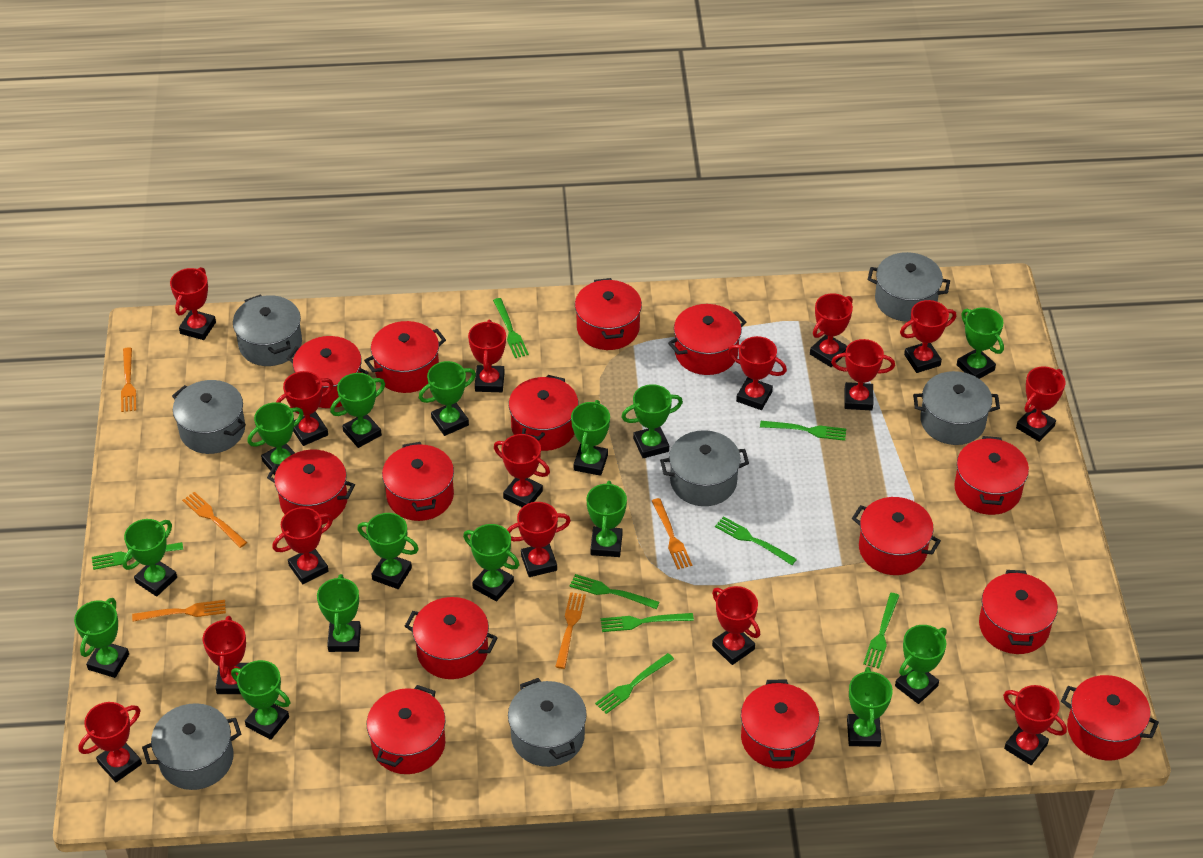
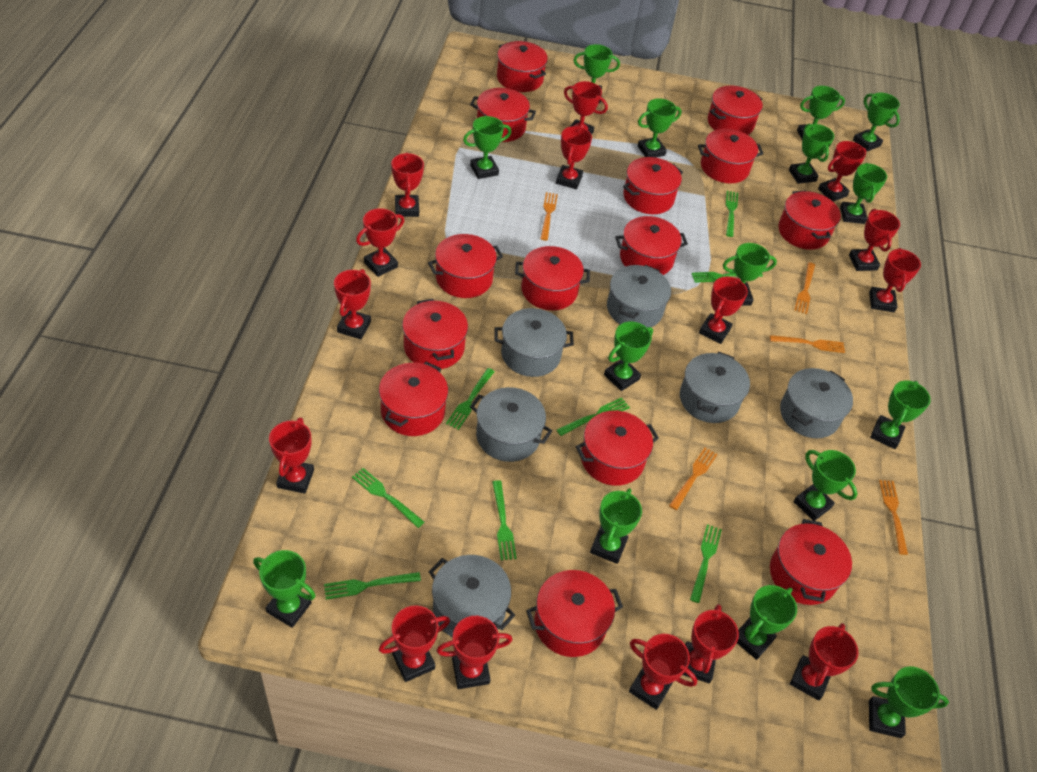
grey pot: [142,703,241,790] [172,380,246,454] [233,294,302,366] [508,678,587,767] [660,430,749,506] [868,252,950,322] [913,371,1000,445] = 7 -> [428,555,515,637] [470,387,552,462] [495,308,574,377] [607,265,671,327] [680,352,750,423] [780,368,853,438] = 6

